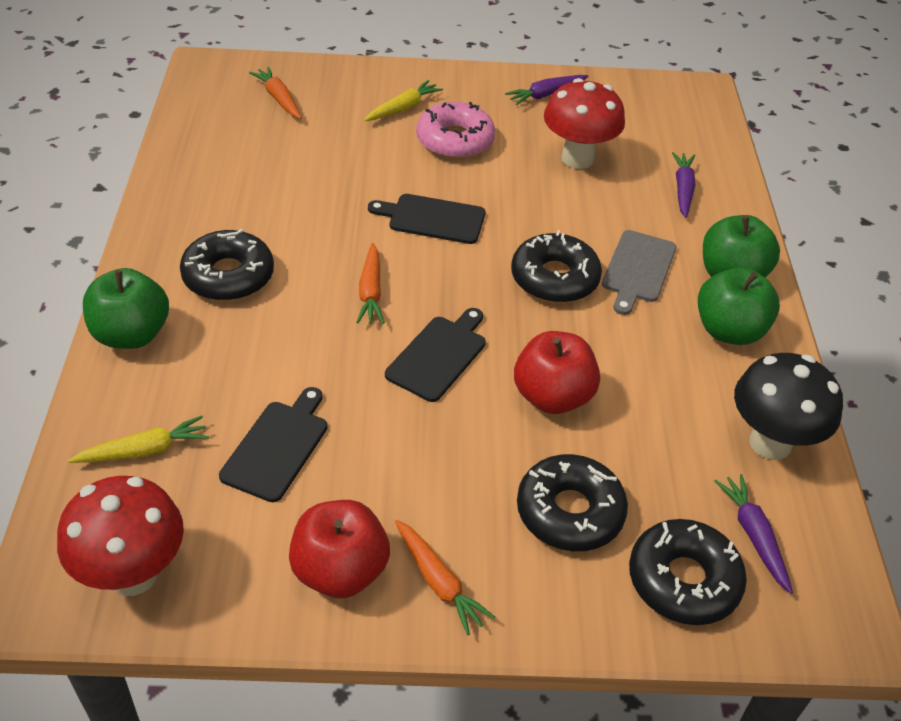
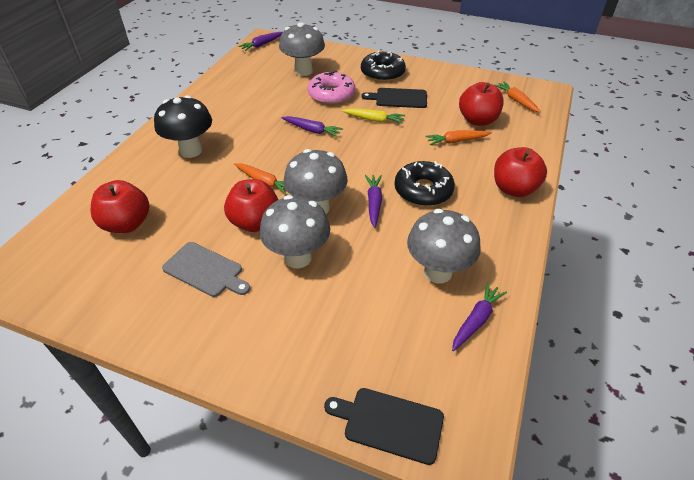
black cutting board: [219,387,327,502] [368,194,485,244] [385,308,486,402] = 3 -> [324,388,444,465] [362,88,427,108] = 2
black donut: [180,229,274,301] [511,230,602,303] [517,454,628,551] [629,519,747,625] = 4 -> [361,50,406,82] [394,161,455,206] = 2
green apple: [83,268,169,349] [698,267,780,345] [703,215,780,277] = 3 -> none = 0
grey mushroom: none = 0 -> [260,195,330,268] [279,22,325,76] [284,149,348,214] [407,209,481,284] = 4
purple carrot: [505,75,588,105] [672,152,695,218] [714,474,793,594] = 3 -> [238,32,283,51] [282,116,343,137] [365,175,382,228] [452,282,507,352] = 4
red apple: [289,500,390,598] [514,331,600,414] = 2 -> [91,180,149,233] [224,179,278,232] [459,82,504,126] [494,147,547,197] = 4
red mushroom: [57,476,184,596] [544,78,625,169] = 2 -> none = 0
yellow carrot: [68,416,209,463] [364,80,443,121] = 2 -> [341,108,405,124] = 1

